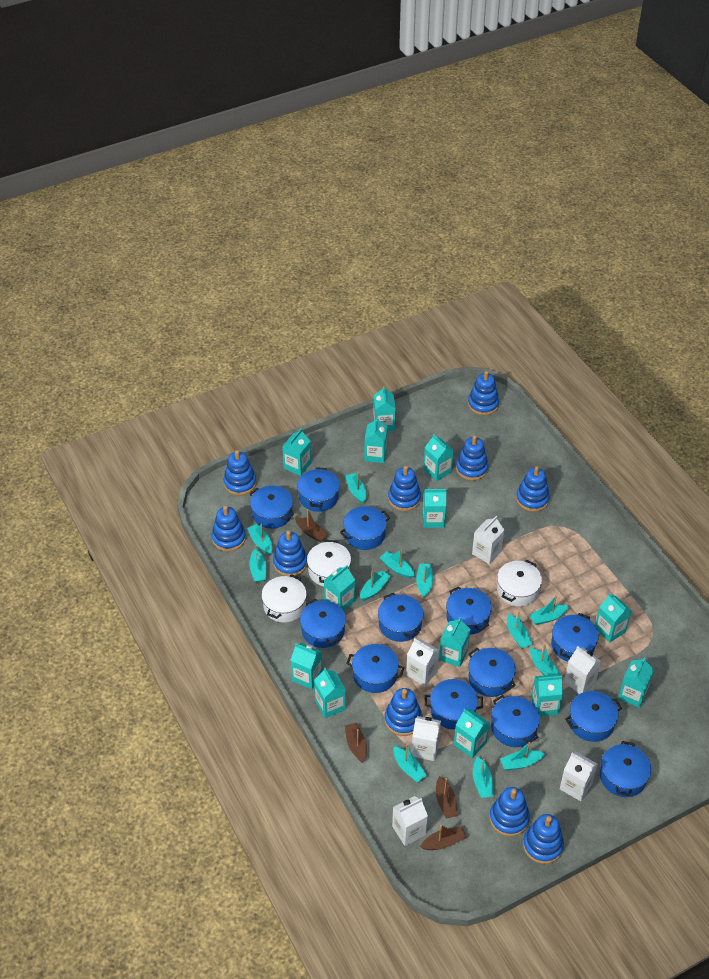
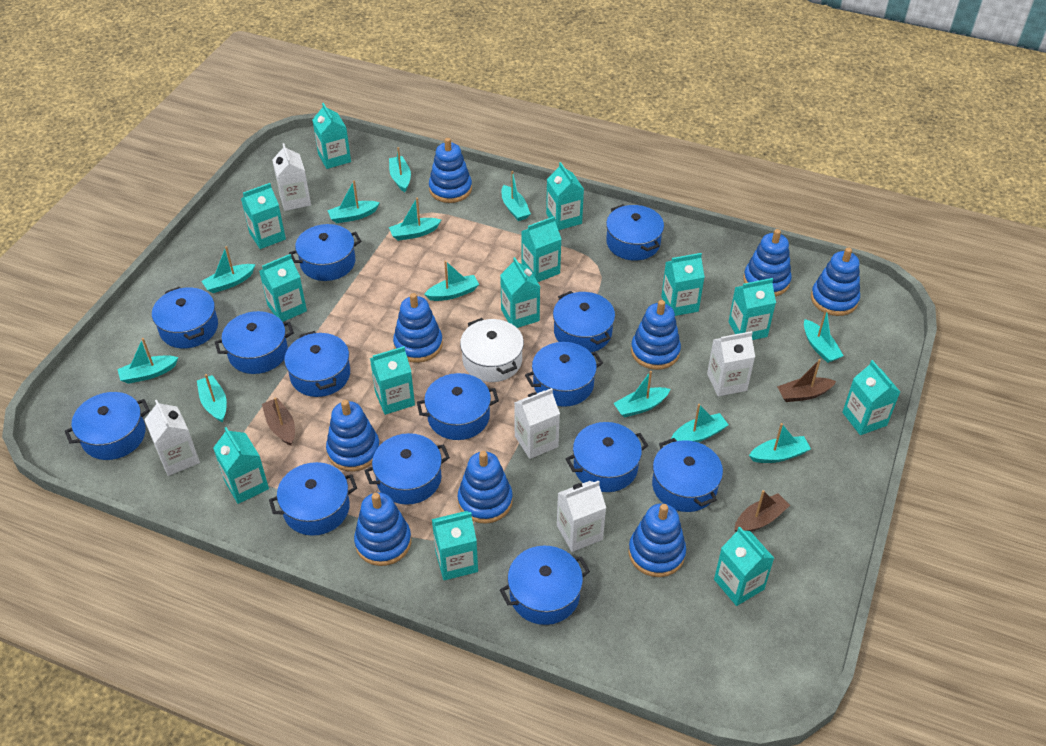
blue pot: [250,486,294,529] [297,467,340,512] [300,599,346,648] [340,506,390,550] [346,644,404,693] [378,593,424,642] [425,679,483,729] [446,587,492,635] [468,648,516,697] [491,695,540,747] [551,613,599,662] [565,691,622,742] [600,741,651,797] = 13 -> [65,392,150,460] [152,287,218,348] [215,311,294,374] [269,462,357,536] [284,331,350,397] [289,224,361,281] [364,433,450,505] [417,373,499,440] [500,546,590,625] [525,342,603,407] [553,291,615,352] [566,422,648,492] [606,204,664,260] [652,438,723,512] = 14
blue stacking toy: [212,506,246,552] [223,450,257,495] [273,531,307,576] [385,688,422,736] [388,466,421,511] [456,435,489,481] [468,371,499,415] [489,787,530,836] [516,466,550,512] [523,814,564,864] = 10 -> [326,400,380,471] [354,492,411,566] [393,293,443,363] [429,138,472,203] [458,451,513,524] [628,503,686,577] [631,300,681,370] [743,229,792,296] [811,247,860,316] = 9
brown boat: [295,509,329,542] [345,723,367,763] [420,825,467,850] [436,776,458,818] = 4 -> [262,397,295,446] [734,490,790,532] [777,359,836,402] = 3
white carton: [392,796,428,846] [406,638,440,686] [411,716,441,761] [472,516,504,564] [560,752,598,801] [564,646,601,694] = 6 -> [144,400,200,476] [272,143,311,211] [514,388,560,459] [557,480,606,552] [707,331,755,396] = 5
white pot: [261,574,307,623] [307,540,351,586] [497,560,542,607] = 3 -> [460,318,524,382] = 1

